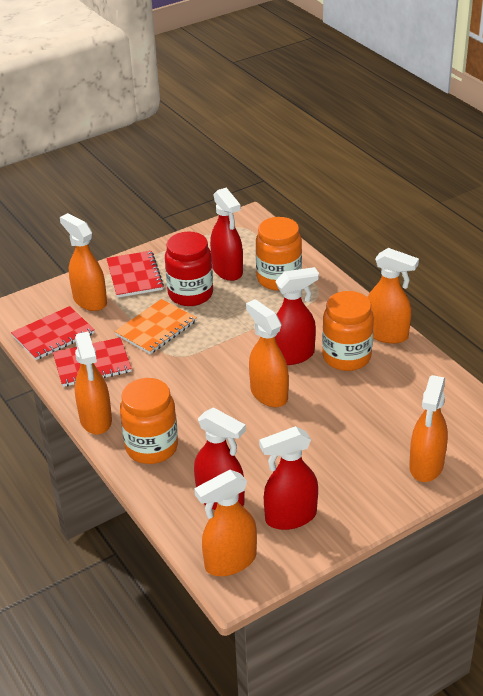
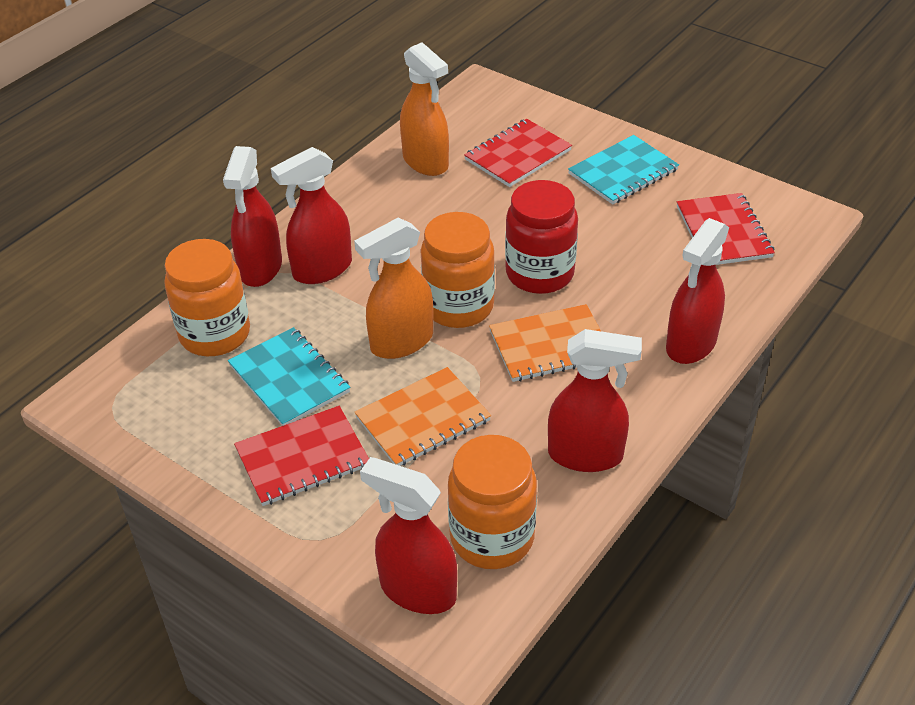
orange notebook: [114,299,197,354] = 1 -> [354,367,491,466] [489,304,601,382] = 2
orange spray bottle: [60,213,107,311] [75,332,112,435] [194,470,257,576] [246,299,289,407] [367,248,419,344] [409,375,448,482] = 6 -> [354,217,433,359] [400,42,449,176] = 2
red spray bottle: [194,407,246,510] [210,188,243,281] [259,426,318,530] [275,267,319,365] = 4 -> [223,146,282,287] [271,147,352,284] [360,457,457,614] [548,329,642,472] [666,218,729,364] = 5
turquoise notebook: none = 0 -> [228,327,350,426] [568,135,679,205] = 2

